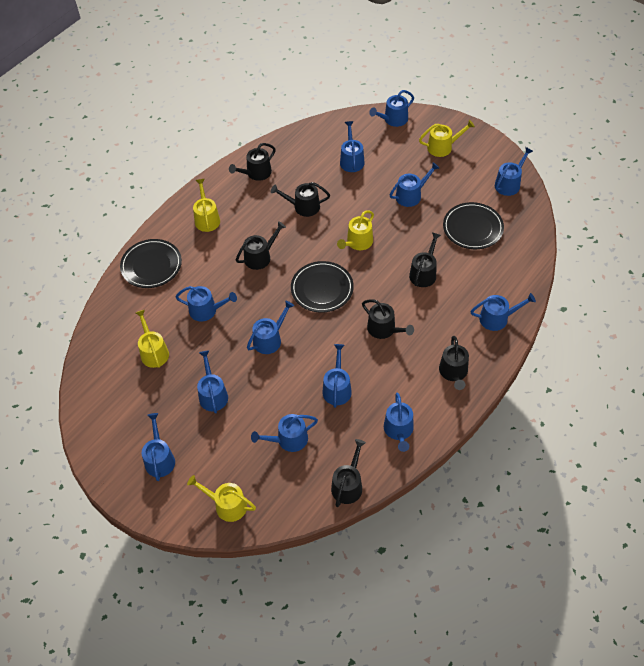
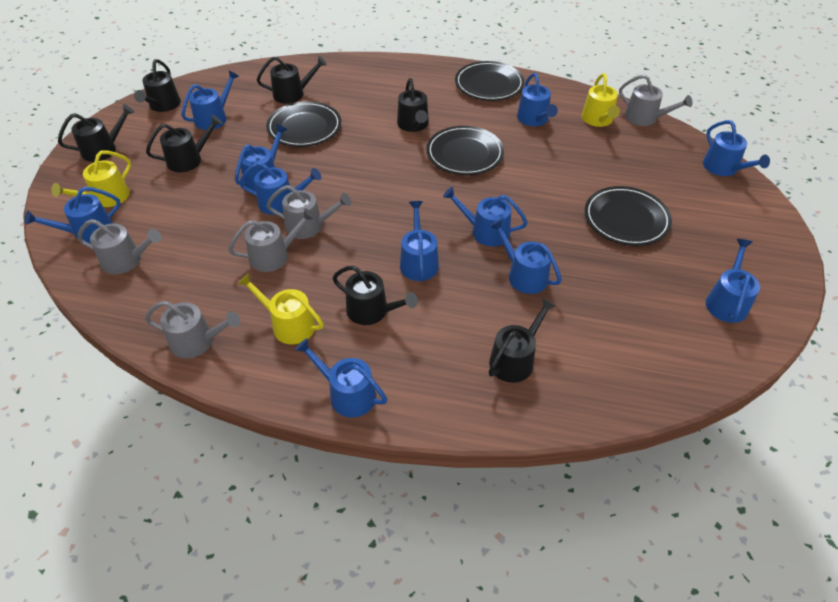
black plate: [120,239,182,288] [291,261,354,312] [443,202,504,249] = 3 -> [266,101,341,147] [426,126,504,175] [455,61,525,101] [585,186,672,246] = 4
blue watering can: [142,413,175,481] [176,286,237,321] [197,350,228,413] [247,300,294,354] [251,414,318,452] [322,344,352,408] [340,121,365,172] [369,90,414,127] [384,393,414,452] [390,162,439,207] [470,293,536,331] [495,147,533,196] = 12 -> [24,187,121,243] [181,70,239,130] [235,124,288,192] [239,162,321,215] [295,338,387,417] [400,201,439,281] [443,187,528,246] [489,219,562,294] [517,73,558,126] [703,120,770,176] [706,239,760,323] = 11
grey watering can: none = 0 -> [77,219,162,274] [145,301,240,358] [228,208,316,272] [266,185,351,239] [619,74,693,126] = 5
yellow watering can: [136,310,169,368] [187,475,256,522] [193,179,220,232] [337,210,374,250] [419,120,475,157] = 5 -> [51,150,131,207] [238,273,324,344] [581,73,620,127] = 3

